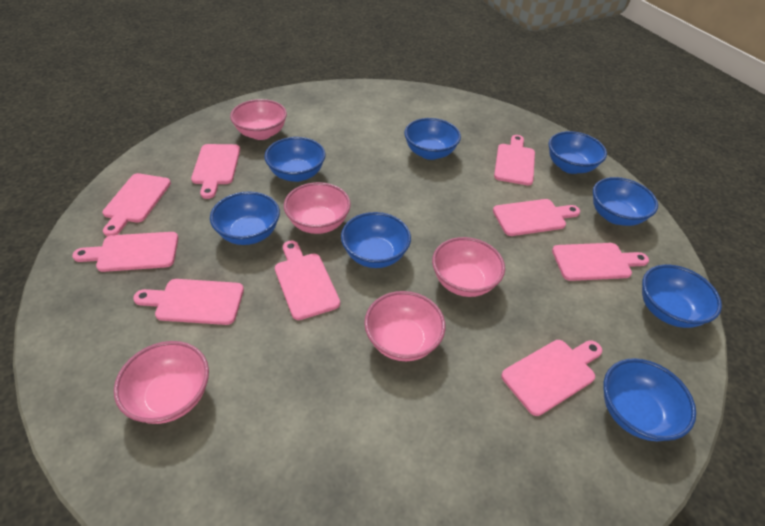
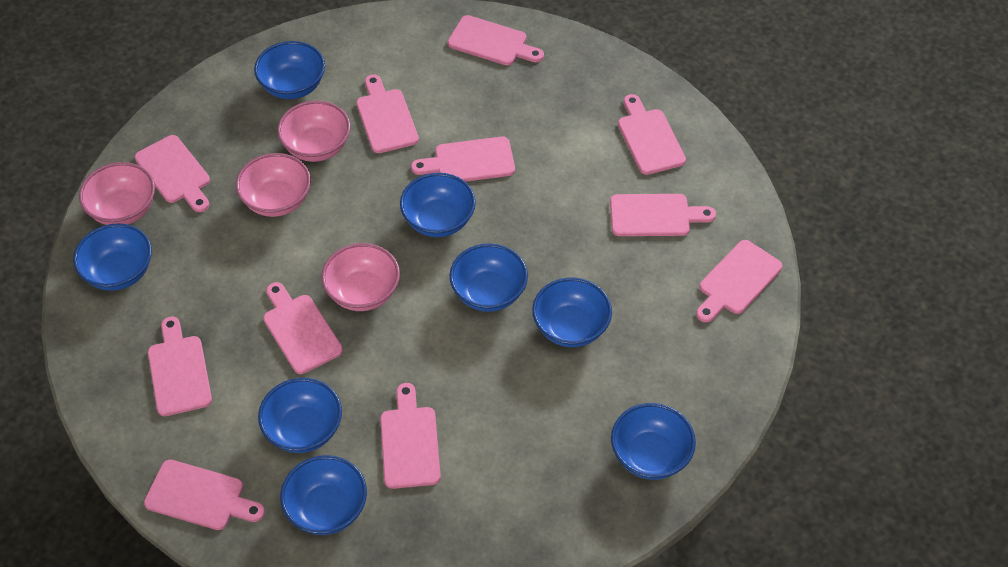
pink bowl: [114,341,209,424] [230,99,287,140] [284,182,351,234] [364,291,445,361] [432,237,505,297] = 5 -> [79,162,155,225] [236,153,311,217] [277,101,351,162] [321,243,400,311] = 4
pink cutting board: [72,232,178,272] [102,173,171,237] [133,279,244,325] [191,144,240,199] [275,241,340,320] [493,199,580,236] [494,135,535,185] [501,340,602,416] [552,243,649,281] = 9 -> [135,135,210,212] [144,460,265,530] [148,316,212,416] [263,282,343,374] [356,74,419,153] [380,383,441,489] [411,137,515,182] [448,15,544,65] [610,194,716,236] [618,94,686,175] [696,240,782,323] = 11

